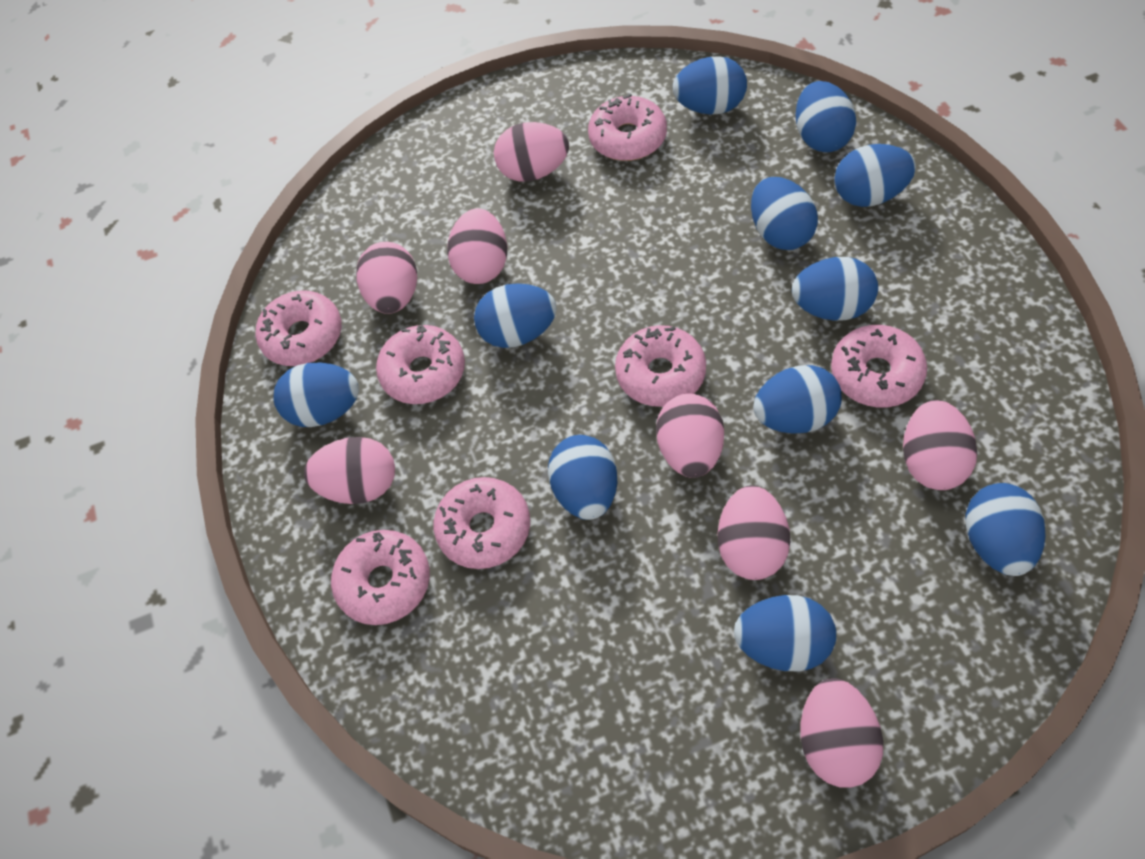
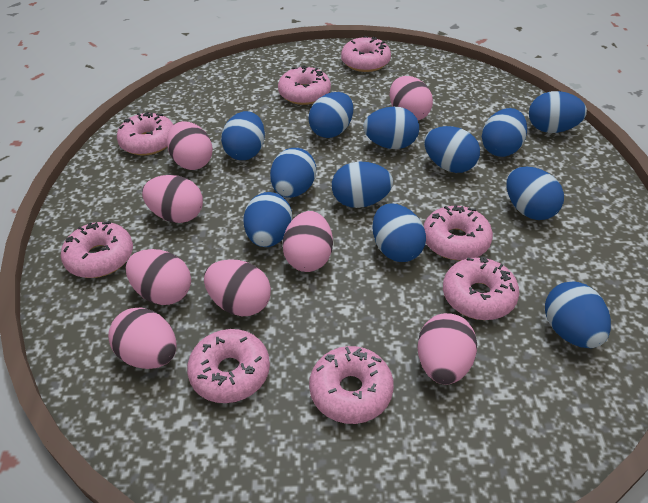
blue egg: [273,363,359,427] [474,283,556,348] [548,435,617,520] [673,56,747,115] [734,595,836,671] [751,177,818,250] [753,365,842,433] [792,257,878,321] [795,81,856,152] [834,144,916,207] [966,483,1046,576] = 11 -> [221,111,265,160] [244,192,292,247] [270,148,316,198] [308,92,353,138] [332,161,393,208] [363,107,419,149] [372,203,426,262] [424,126,480,173] [482,108,527,157] [507,167,564,220] [529,91,587,133] [545,281,611,348] = 12
pink donut: [256,290,342,366] [331,530,430,625] [376,325,465,404] [433,477,530,569] [588,94,667,161] [615,325,706,407] [831,325,927,408] = 7 -> [61,221,133,278] [117,112,173,156] [187,329,270,403] [278,65,331,105] [309,346,394,424] [341,36,391,72] [424,205,493,260] [443,257,519,320] = 8

